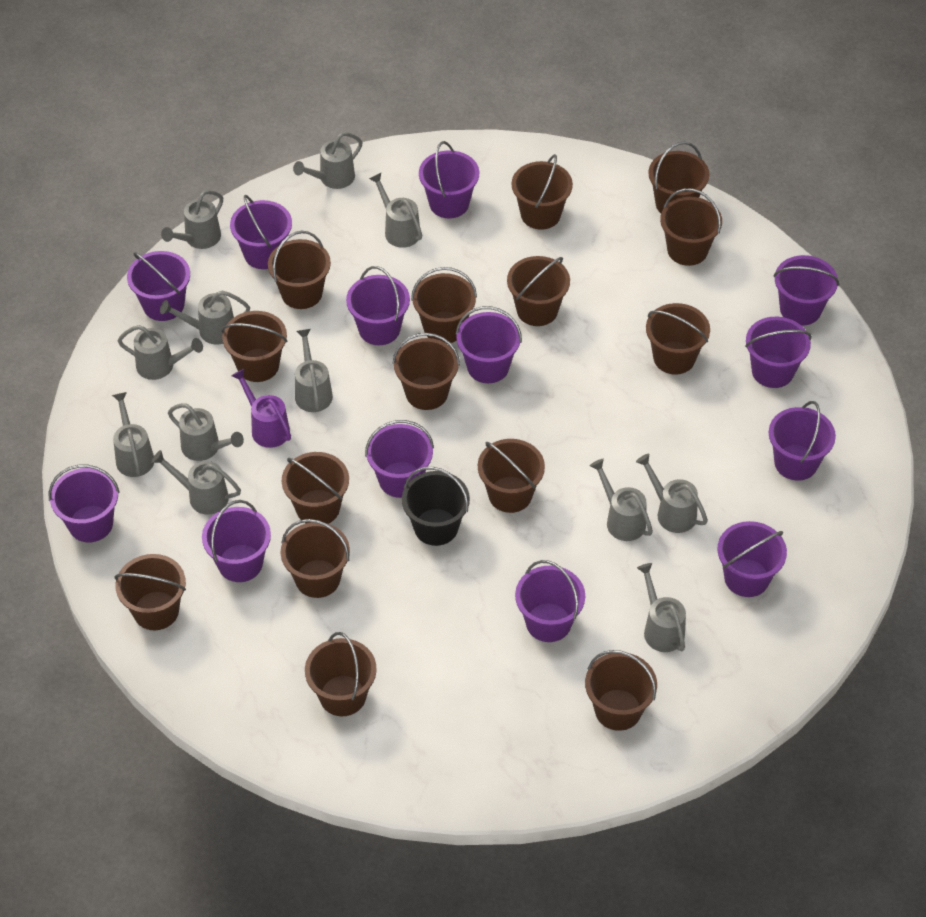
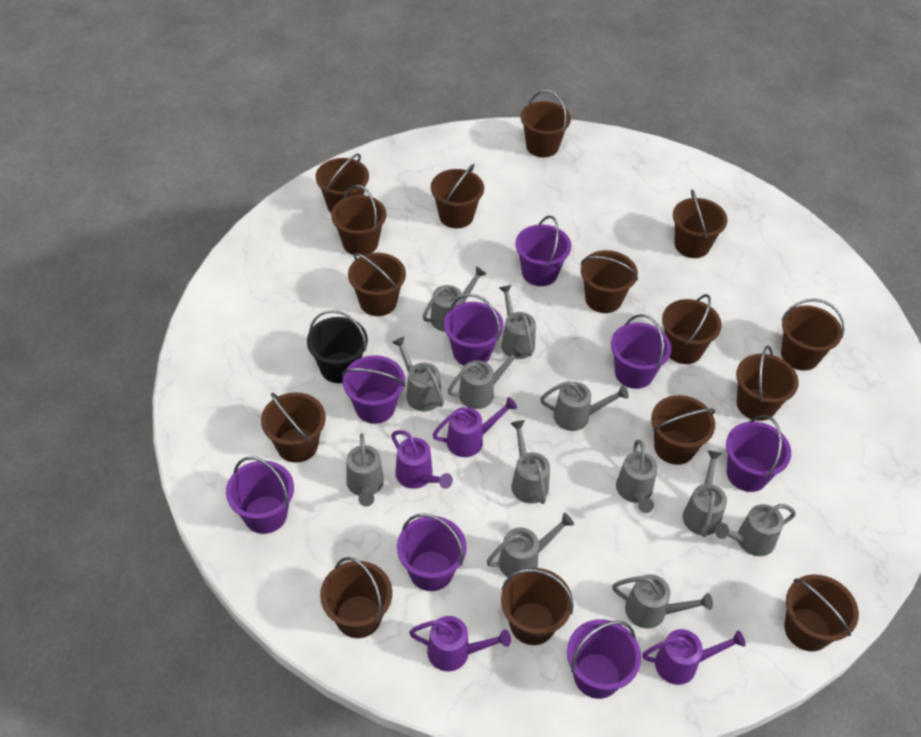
purple bucket: [49,465,120,543] [127,251,190,321] [202,500,271,582] [230,195,292,269] [346,266,410,345] [365,420,434,498] [419,141,479,218] [456,306,522,383] [515,560,585,642] [717,521,787,597] [745,317,812,388] [769,401,836,481] [773,255,839,326] = 13 -> [226,456,294,534] [342,355,406,424] [397,513,467,591] [444,294,504,366] [515,216,571,286] [567,619,641,699] [611,314,671,389] [726,415,791,492] = 8
purple watering can: [231,369,291,448] = 1 -> [391,430,453,489] [409,616,511,671] [433,397,517,457] [642,629,746,685] = 4

